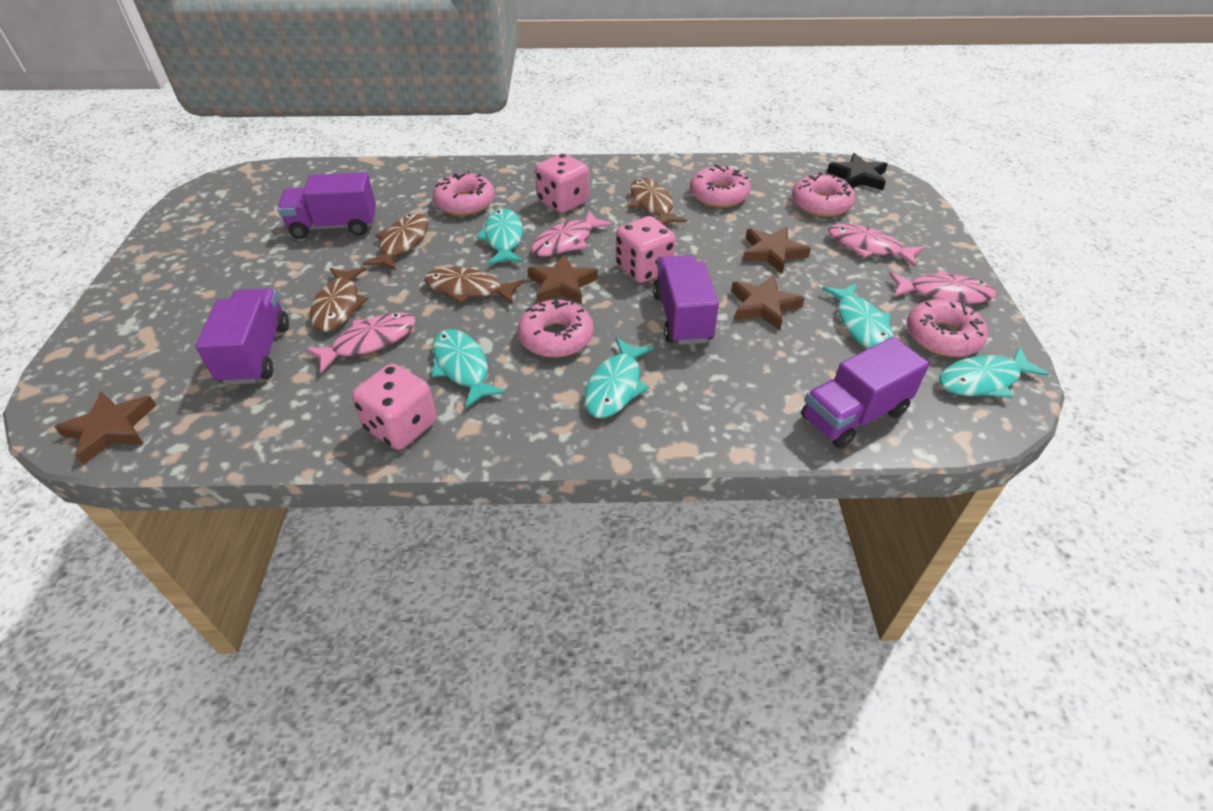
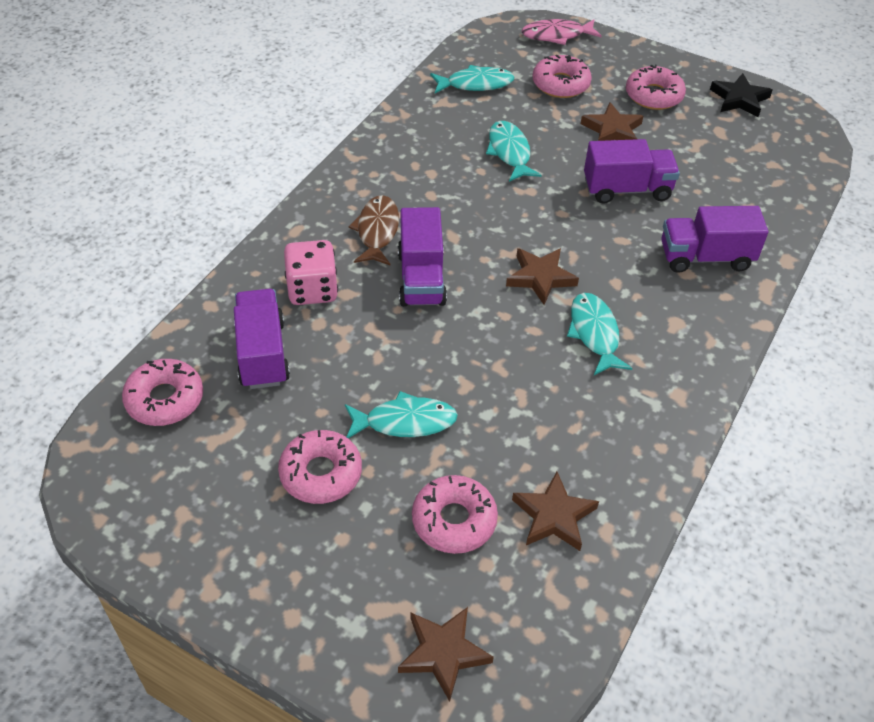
brown fish: [310,267,368,332] [363,213,428,271] [424,267,524,305] [630,178,687,225] = 4 -> [349,195,399,266] = 1
pink dice: [352,364,437,450] [535,153,589,213] [616,216,676,283] = 3 -> [284,240,338,305] = 1
pink fish: [305,312,416,373] [531,211,613,256] [828,224,925,267] [889,270,996,304] = 4 -> [522,19,602,45] = 1
turquoise fish: [431,329,506,409] [476,209,524,265] [584,337,654,418] [822,283,893,349] [939,347,1049,398] = 5 -> [345,391,458,438] [430,65,514,93] [486,121,542,182] [567,293,633,375] = 4

